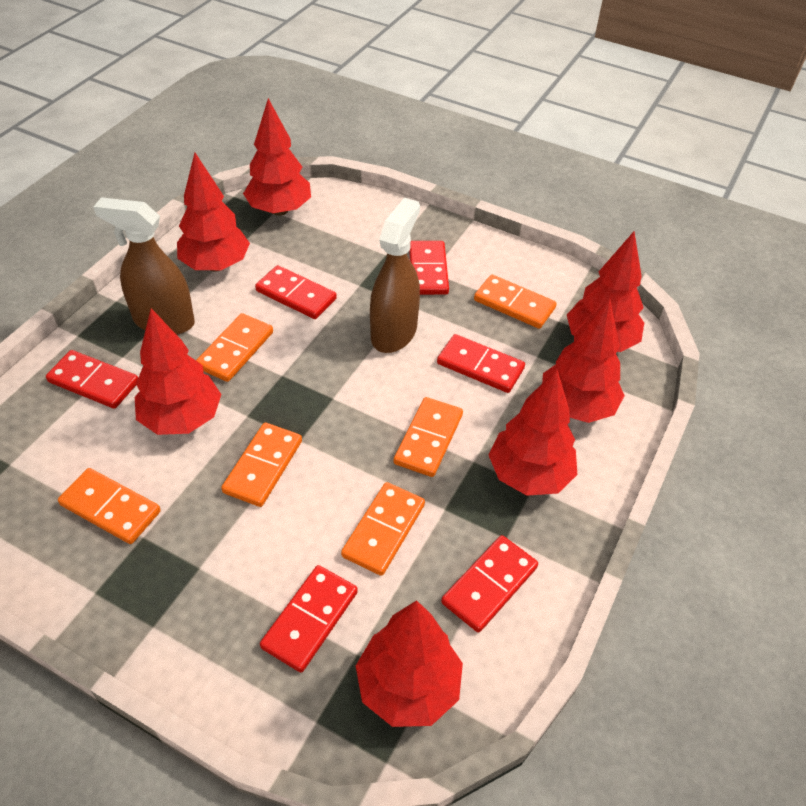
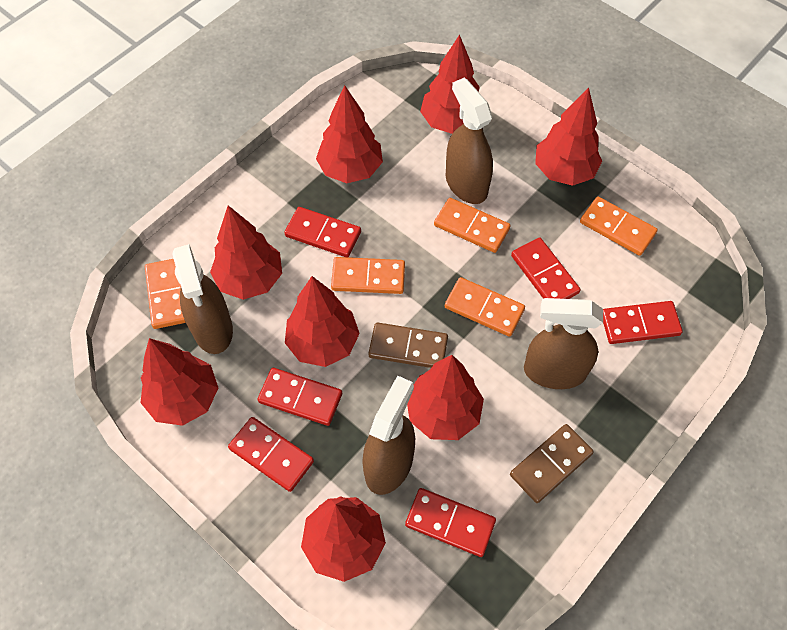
brown domino: none = 0 -> [369,322,448,368] [510,424,594,503] = 2
brown spray bottle: [93,197,195,335] [370,198,420,353] = 2 -> [173,244,233,354] [362,375,415,495] [446,78,493,204] [524,298,603,389] = 4
orange domino: [58,468,161,544] [196,313,273,382] [221,423,302,507] [341,482,425,576] [394,397,463,477] [474,275,557,329] = 6 -> [145,259,186,329] [331,257,405,294] [434,198,510,253] [445,277,525,337] [580,197,658,256] = 5
red tree: [135,308,221,435] [177,153,250,272] [243,98,311,216] [356,600,463,727] [489,369,577,496] [542,298,625,423] [567,232,644,352] = 7 -> [140,338,218,426] [210,205,282,300] [285,276,360,367] [301,496,386,582] [316,85,383,183] [407,355,484,440] [420,34,480,134] [535,87,602,186] = 8

